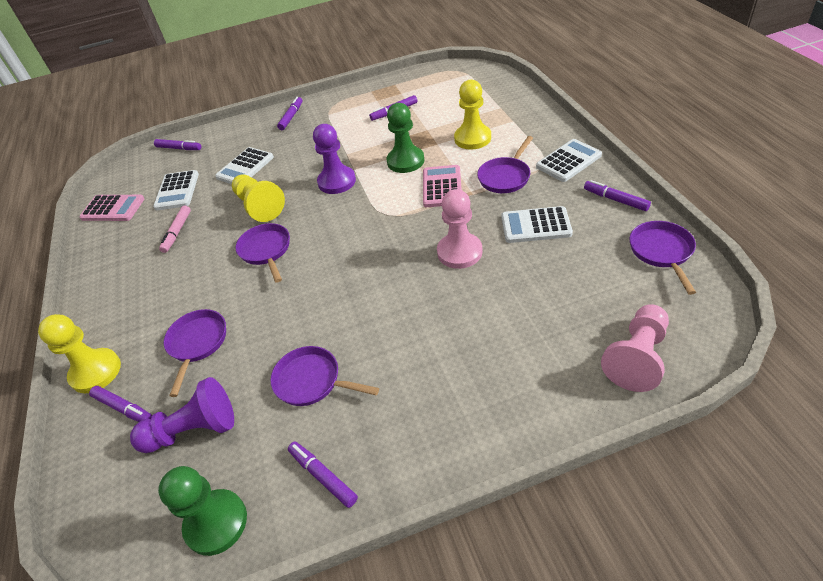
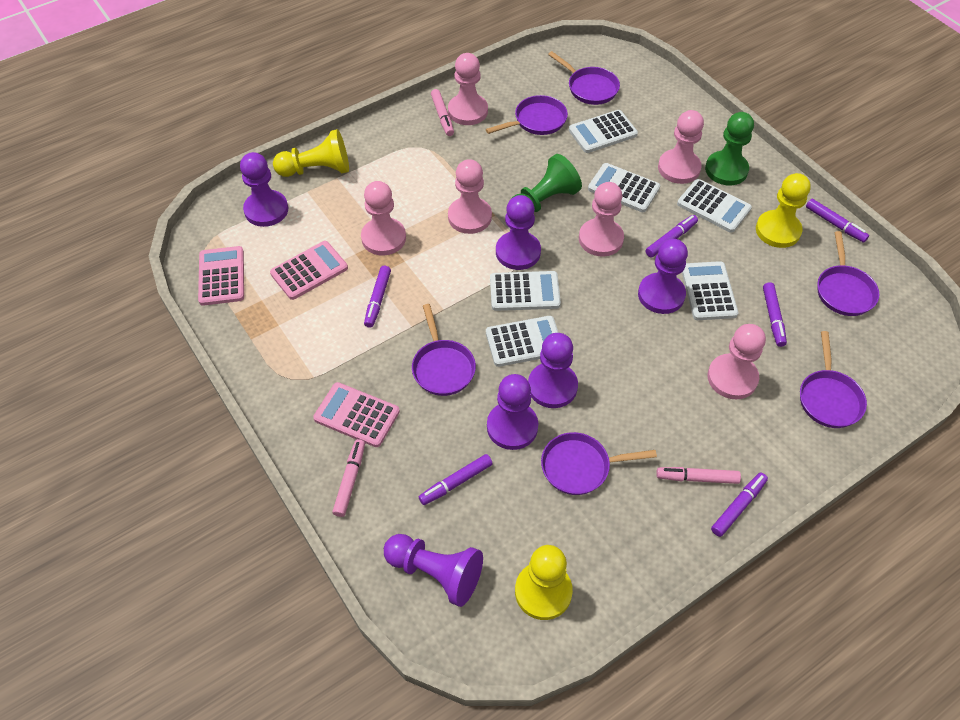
pink calculator: [79,195,145,221] [423,165,462,207] = 2 -> [198,246,244,306] [270,241,348,300] [313,382,400,447] = 3
pink marker: [159,205,191,253] = 1 -> [332,439,365,517] [431,89,454,136] [656,467,741,484] = 3
pink pawn: [437,189,482,269] [601,304,669,392] = 2 -> [361,181,406,256] [448,53,488,125] [448,159,492,234] [579,182,624,257] [658,110,704,184] [707,324,766,399] = 6
purple pan: [164,309,226,397] [235,223,290,283] [270,346,379,406] [477,136,533,193] [629,221,696,295] = 5 -> [412,304,476,396] [486,95,568,135] [541,432,657,495] [548,51,620,105] [800,331,867,428] [817,231,879,316] = 6
purple pawn: [130,377,234,453] [313,124,356,194] = 2 -> [240,152,288,227] [384,534,483,607] [487,374,538,450] [496,195,541,270] [528,333,578,408] [638,239,688,314] = 6
white calculator: [153,170,199,211] [215,147,274,184] [501,206,573,243] [536,139,602,182] = 4 -> [486,316,559,367] [490,271,561,311] [569,110,638,153] [588,163,660,212] [677,179,752,233] [682,261,738,320] = 6

